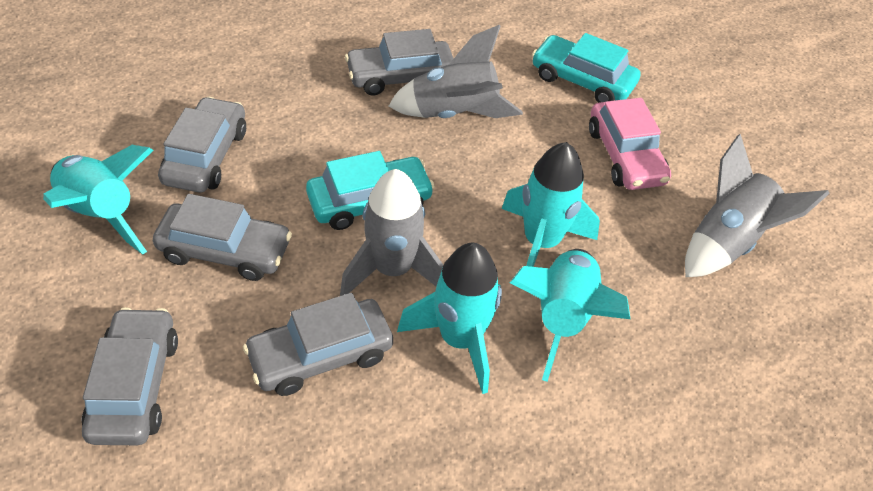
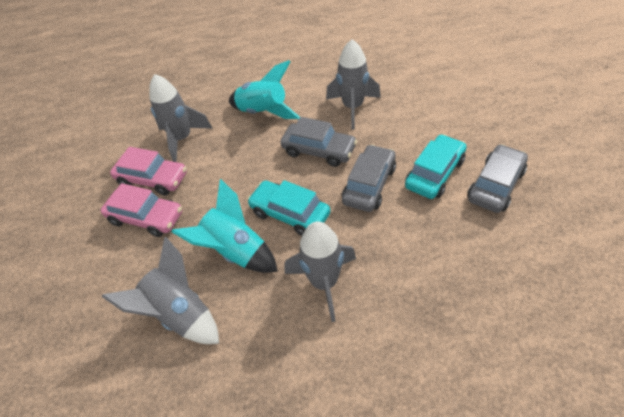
grey car: [82,307,178,445] [153,194,292,281] [158,97,246,192] [243,293,393,396] [345,29,453,96] = 5 -> [280,117,357,167] [342,144,396,212] [467,144,528,213] = 3
grey rocket: [340,169,443,296] [389,25,523,118] [685,134,830,277] = 3 -> [102,237,219,344] [149,74,213,162] [284,222,356,322] [326,39,381,130] = 4
pink car: [589,98,671,190] = 1 -> [101,183,182,237] [110,147,187,196] = 2
turquoise rocket: [43,145,153,255] [397,243,502,394] [501,142,600,267] [510,249,630,382] = 4 -> [172,179,278,273] [229,60,300,119] = 2

